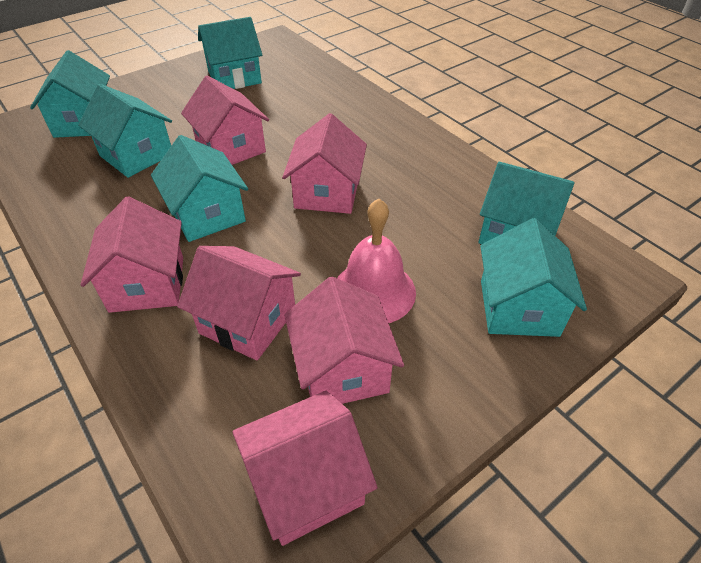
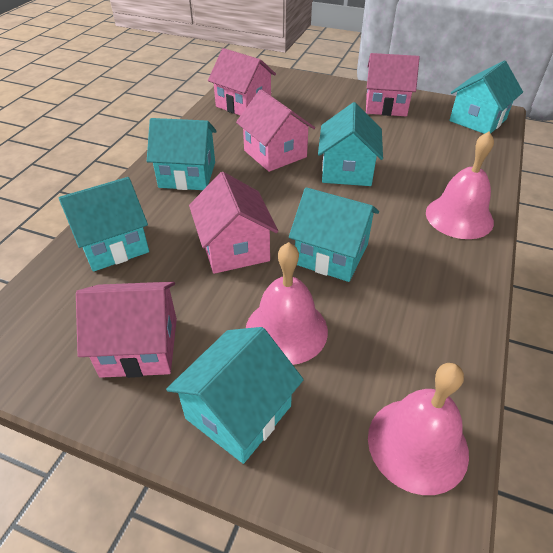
pink bell: [337,199,416,323] = 1 -> [246,242,328,365] [368,363,469,495] [426,132,494,239] = 3
pink house: [81,196,183,313] [177,246,301,361] [181,76,269,165] [232,391,378,546] [282,113,367,214] [284,277,404,404] = 6 -> [76,282,177,378] [189,172,278,274] [208,48,276,116] [236,89,315,172] [366,53,420,116] = 5

